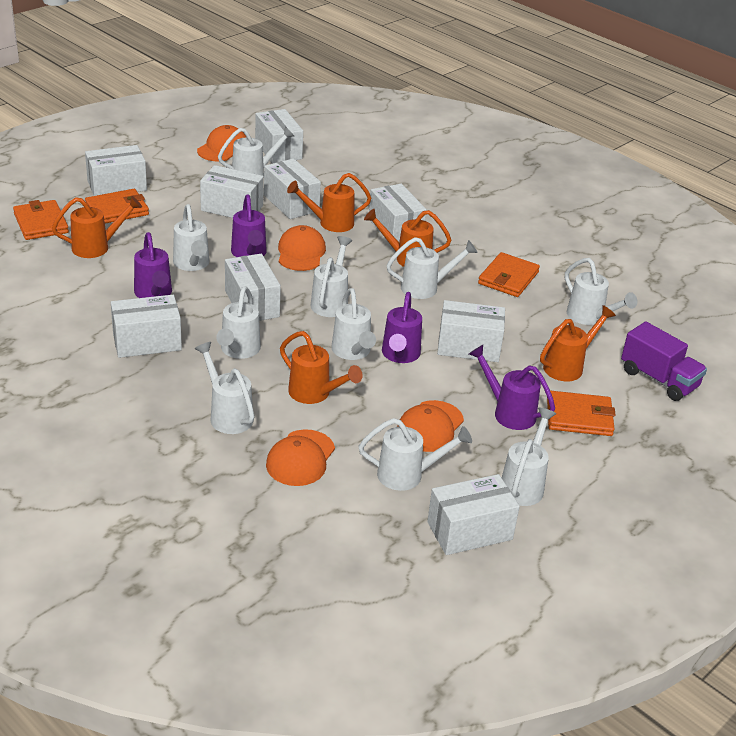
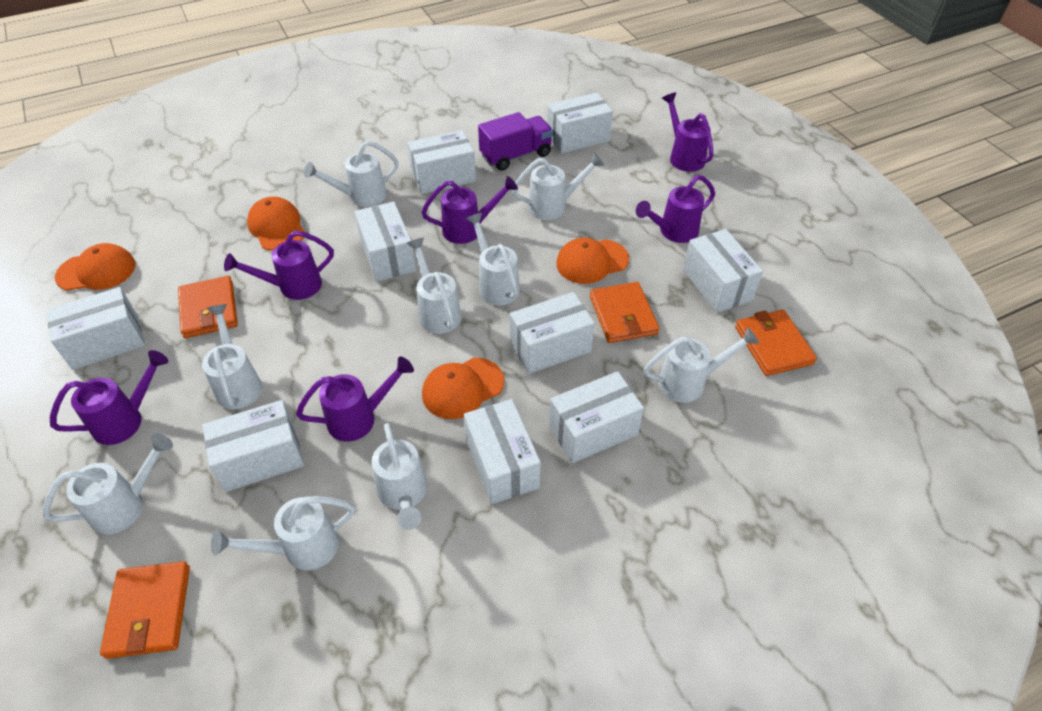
orange watering can: [52,196,142,258] [280,331,363,404] [287,173,371,232] [364,209,451,267] [540,305,616,381] = 5 -> none = 0
purple watering can: [134,232,172,298] [231,194,267,257] [382,292,422,363] [469,345,555,430] = 4 -> [50,350,168,445] [224,231,334,300] [296,356,414,442] [421,176,518,244] [636,175,715,243] [662,92,713,172] = 6
white watering can: [173,204,209,271] [194,342,254,434] [216,287,261,359] [218,126,294,176] [311,236,352,317] [331,288,376,360] [358,418,472,491] [386,237,478,299] [502,408,556,506] [565,258,637,325] = 10 -> [43,434,173,534] [202,304,262,409] [211,496,355,570] [304,141,398,207] [372,423,427,530] [407,238,461,334] [466,213,520,306] [512,153,604,220] [644,327,759,403] = 9

